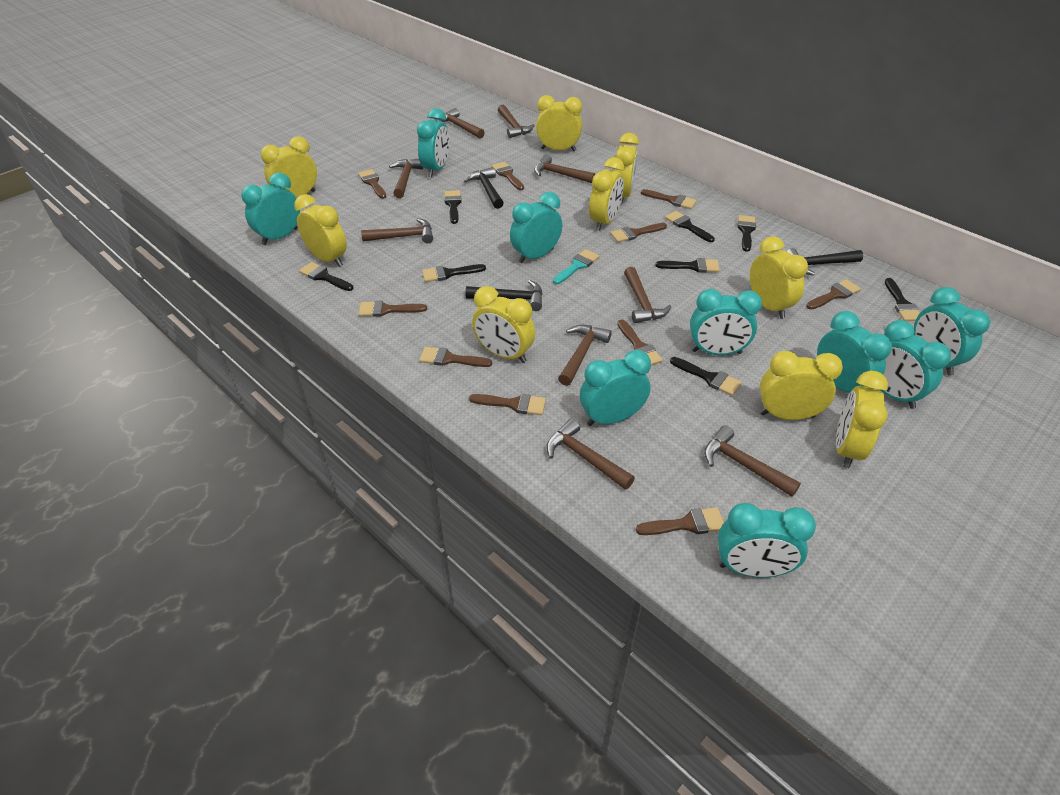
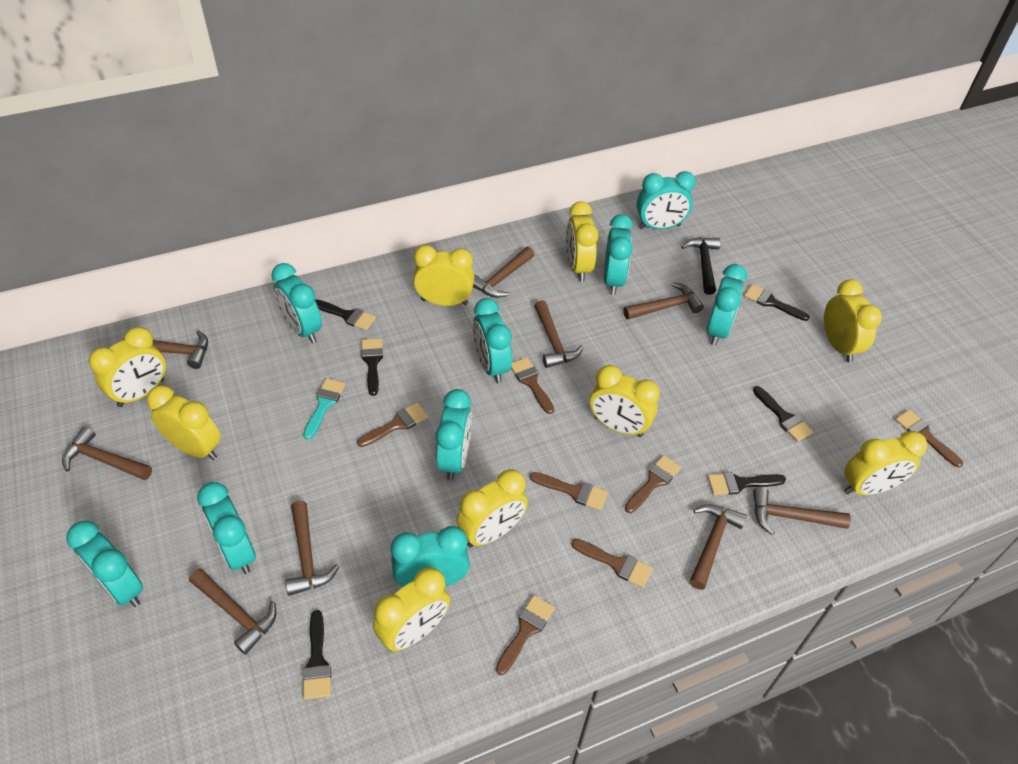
black brush: [299,262,354,291] [422,264,486,282] [444,190,462,224] [655,258,720,273] [665,211,715,242] [670,357,742,396] [737,215,756,252] [885,278,920,321] = 8 -> [302,610,331,700] [315,299,376,330] [361,338,383,396] [708,472,786,495] [744,284,810,321] [753,386,813,442] = 6
black hammer: [464,167,504,209] [465,280,543,311] [787,248,863,276] = 3 -> [681,237,721,295] = 1
brown brush: [358,169,387,199] [359,301,427,317] [419,347,492,367] [469,394,546,415] [492,162,524,190] [610,223,667,242] [617,319,663,365] [636,507,724,535] [641,189,697,209] [806,279,861,310] = 10 -> [357,402,428,447] [496,595,555,675] [511,358,554,414] [530,472,608,510] [571,539,653,588] [625,455,681,513] [895,410,963,468] = 7

